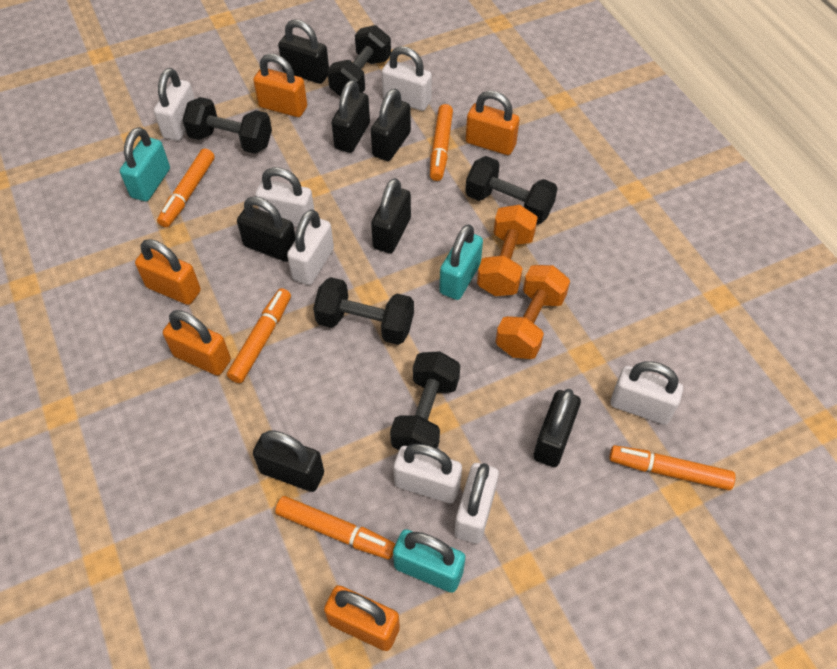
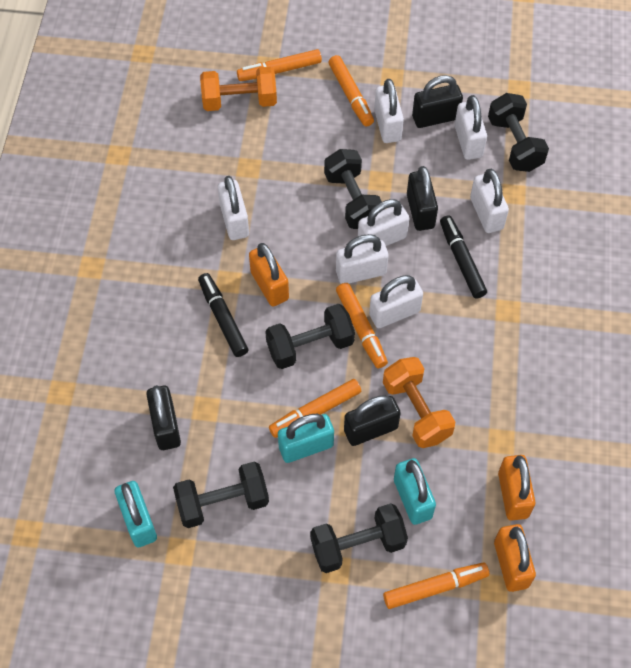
black marker: none = 0 -> [198,273,248,357] [440,215,487,298] = 2
black padlock: [237,196,295,262] [253,430,324,492] [278,19,329,84] [332,80,370,153] [371,89,411,161] [371,178,411,253] [533,389,581,467] = 7 -> [146,385,181,450] [344,395,401,446] [407,166,438,231] [412,75,463,128] = 4
orange padlock: [135,239,201,305] [163,310,231,376] [253,54,307,117] [324,585,400,651] [466,91,519,155] = 5 -> [249,243,289,306] [494,524,536,592] [498,455,536,520] = 3

